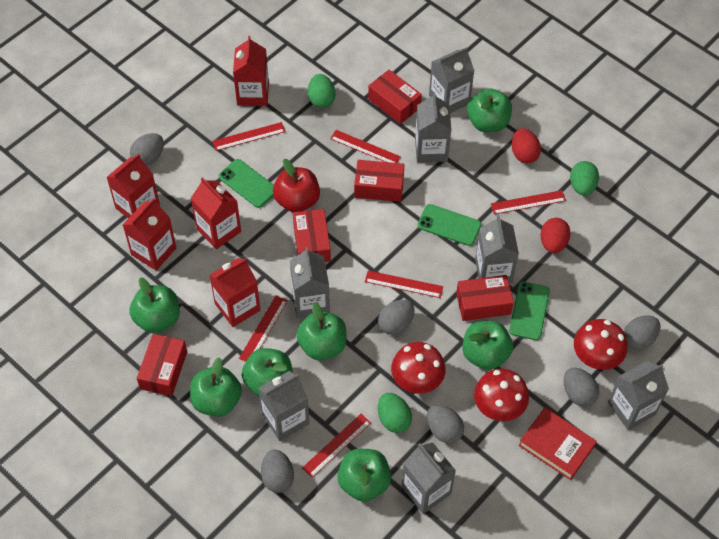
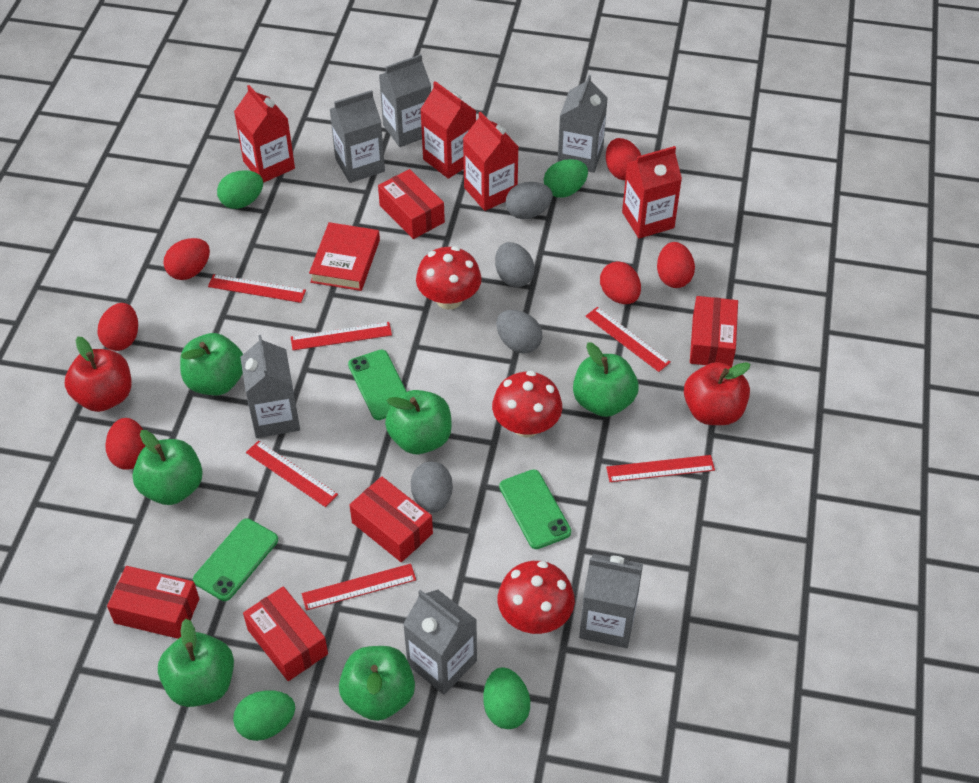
green apple: [130,277,180,334] [190,357,242,417] [242,348,293,397] [296,302,346,360] [337,449,391,502] [462,321,513,370] [467,88,512,132] = 7 -> [133,430,203,505] [158,619,234,707] [180,333,243,395] [339,646,415,721] [385,390,452,454] [573,342,639,417] = 6
green egg: [308,74,335,108] [378,393,412,433] [570,161,599,196] = 3 -> [217,170,263,209] [233,690,295,741] [483,667,530,729] [544,159,588,198] = 4
grey carton: [258,371,309,441] [290,247,330,318] [401,443,456,514] [415,92,451,162] [429,47,475,113] [475,215,519,283] [608,361,669,430] = 7 -> [240,335,300,438] [329,90,385,183] [379,54,431,147] [403,590,477,695] [558,75,608,173] [579,554,643,648] = 6
grey egg: [130,133,164,166] [261,449,294,493] [378,300,415,335] [427,405,464,443] [564,368,599,407] [624,315,660,350] = 6 -> [411,461,453,513] [495,242,535,287] [496,310,542,354] [506,182,553,219] = 4
red apple: [273,159,320,212] = 1 -> [65,337,131,412] [684,362,751,425] = 2
red carton: [106,154,160,218] [123,198,176,270] [190,177,241,249] [210,258,260,327] [233,36,269,106] = 5 -> [234,85,295,183] [420,81,476,179] [463,112,518,211] [622,146,682,239] = 4
red egg: [512,128,541,164] [541,218,571,253] = 2 -> [98,303,138,351] [105,418,145,470] [163,238,210,280] [600,261,641,304] [606,138,641,180] [657,242,695,288] = 6

